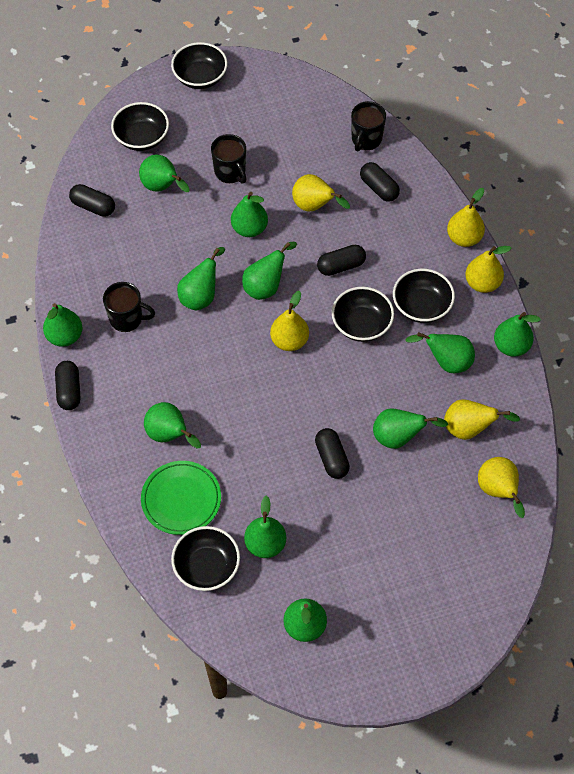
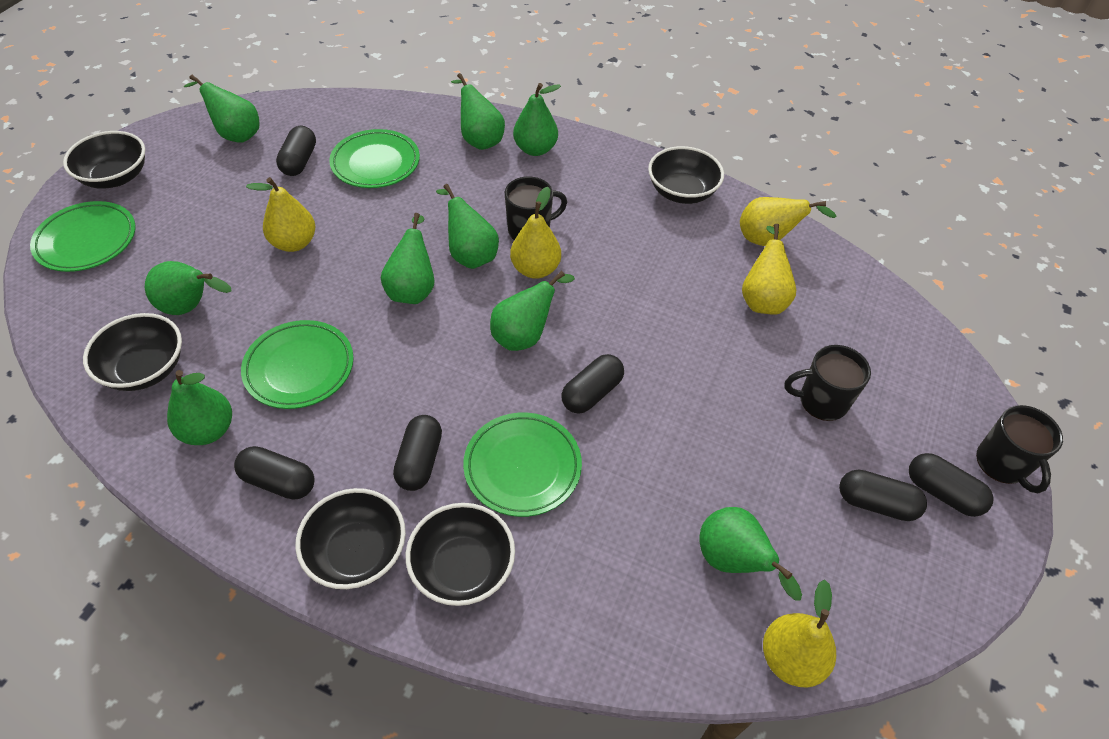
black capsule: [55,361,80,410] [69,184,115,217] [315,428,350,479] [317,245,366,276] [360,162,400,202] = 5 -> [234,446,315,500] [276,126,316,176] [393,415,442,491] [561,354,624,413] [839,470,927,521] [909,453,994,517] = 6
green pear: [43,303,82,347] [139,155,190,192] [144,402,201,449] [177,247,225,311] [231,192,268,237] [242,241,297,300] [244,496,286,558] [284,599,327,642] [373,408,448,449] [405,332,475,373] [494,312,541,357] = 11 -> [145,261,231,315] [167,370,232,445] [183,75,259,142] [381,213,435,304] [436,184,499,269] [451,73,505,150] [490,271,575,351] [513,83,561,156] [699,507,802,600] = 9
green plate: [141,461,221,535] = 1 -> [30,201,136,272] [241,320,354,409] [329,129,420,188] [463,412,582,517] = 4
yellow pear: [270,291,309,351] [292,174,350,211] [444,399,520,440] [447,188,485,247] [465,246,512,293] [478,457,525,518] = 6 -> [246,177,316,252] [510,187,561,279] [740,197,836,246] [742,224,796,315] [763,579,836,687] = 5

